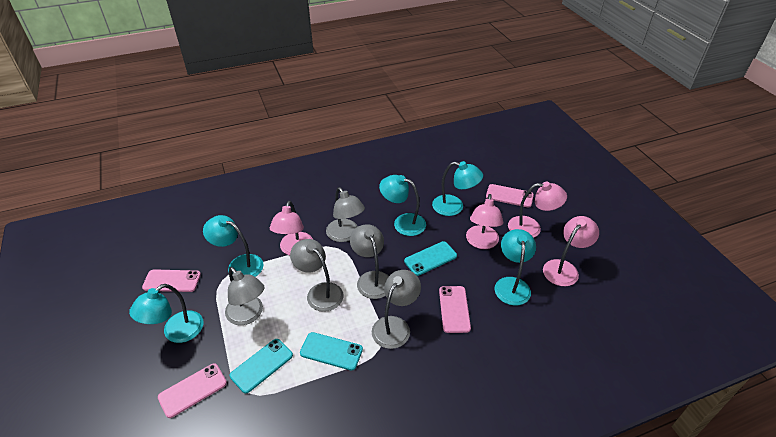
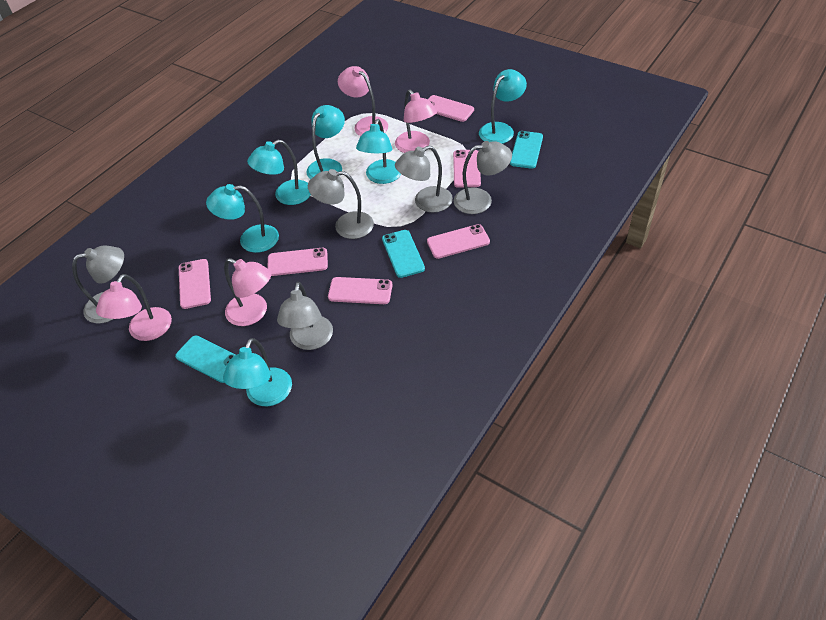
pink phone: [142,269,201,292] [158,363,227,418] [439,286,471,333] [486,184,534,208] = 4 -> [179,259,211,309] [267,248,328,276] [328,277,393,304] [427,224,490,259] [428,95,474,122] [453,150,481,188] = 6
turquoise lamp: [129,284,203,343] [203,215,263,277] [379,175,426,236] [432,161,483,216] [494,229,536,306] = 5 -> [206,184,279,253] [223,338,292,406] [247,140,311,205] [307,105,345,179] [356,119,401,184] [479,69,527,144] = 6

